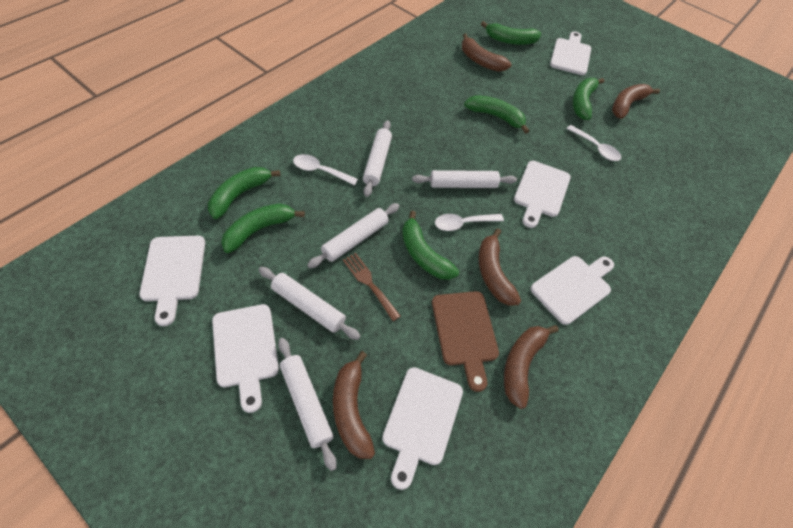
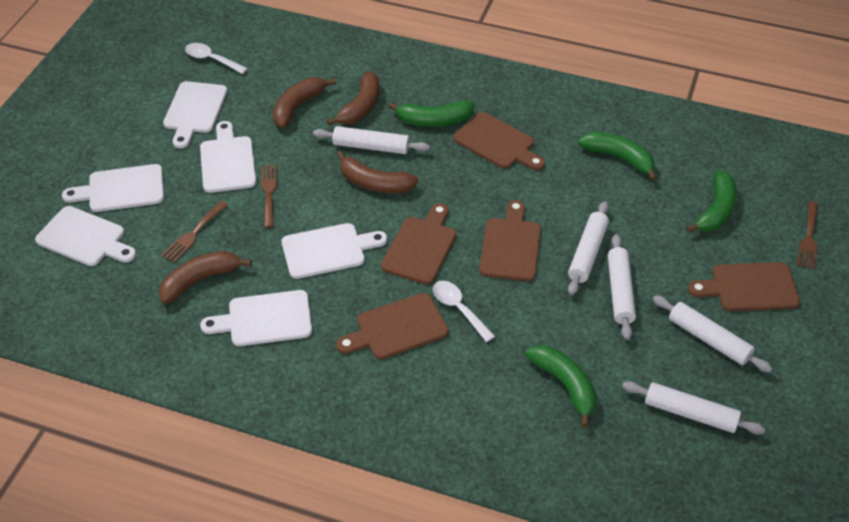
brown banana: [333,351,375,459] [462,34,512,72] [478,228,521,305] [504,325,559,409] [612,84,660,119] = 5 -> [159,251,252,304] [273,77,336,128] [326,71,380,126] [337,151,418,193] = 4
brown cutting board: [432,291,499,392] = 1 -> [336,293,449,359] [381,203,456,284] [453,112,545,170] [479,200,541,281] [688,262,800,311] = 5
brown fork: [343,253,401,321] = 1 -> [161,201,228,263] [261,165,277,228] [797,201,818,269] = 3
green banana: [208,167,281,219] [221,203,305,253] [402,211,459,280] [464,95,529,134] [481,21,541,45] [572,78,605,120] = 6 -> [388,100,475,127] [526,345,597,428] [578,132,657,181] [686,170,737,233] = 4
white spoon: [293,154,358,185] [435,214,504,231] [566,125,621,161] = 3 -> [185,43,248,74] [433,281,495,342] = 2

